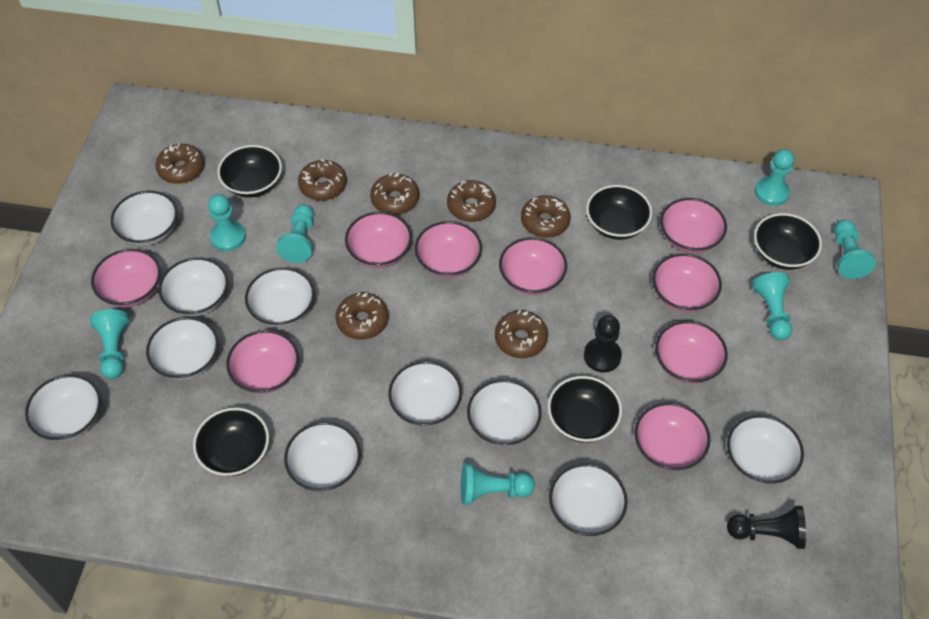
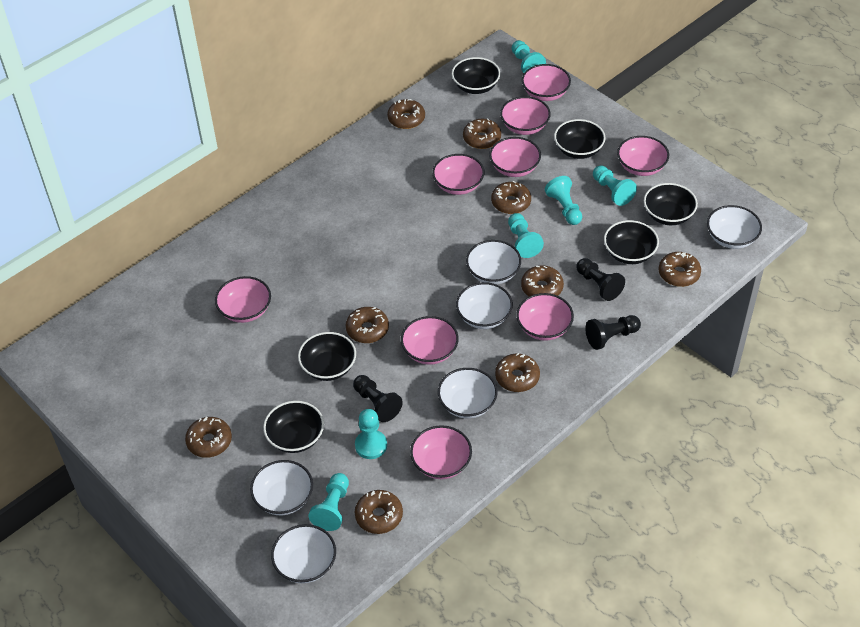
black bowl: [193,407,269,476] [217,145,282,198] [548,376,622,443] [586,185,652,240] [754,213,822,270] = 5 -> [263,401,324,453] [298,332,356,381] [452,57,500,94] [554,119,605,159] [604,220,659,264] [644,183,698,225] = 6
black pawn: [584,315,622,373] [727,506,806,549] = 2 -> [353,375,403,422] [576,258,625,301] [585,315,641,350] = 3
brown donut: [155,143,205,184] [298,159,347,201] [336,292,389,340] [370,173,419,215] [447,180,496,222] [495,310,548,358] [521,195,571,238] = 7 -> [185,417,232,458] [346,307,389,343] [355,490,403,534] [387,99,425,129] [463,118,501,149] [491,181,531,214] [495,353,540,392] [521,266,564,296] [658,252,701,287] = 9
turquoise pawn: [90,309,129,379] [208,194,246,251] [276,204,314,263] [461,463,535,505] [752,272,792,340] [755,149,794,206] [834,220,876,279] = 7 -> [308,473,349,531] [355,409,387,459] [508,213,544,258] [512,40,546,73] [545,176,582,225] [593,165,637,206] = 6
white bowl: [25,374,101,441] [111,191,178,246] [146,317,219,380] [159,257,228,316] [245,267,315,327] [284,422,361,492] [388,361,462,427] [467,379,542,446] [549,463,628,536] [727,415,804,484] = 10 -> [250,460,313,515] [271,524,336,583] [438,368,497,419] [456,282,513,329] [466,240,521,285] [707,205,762,249] = 6

